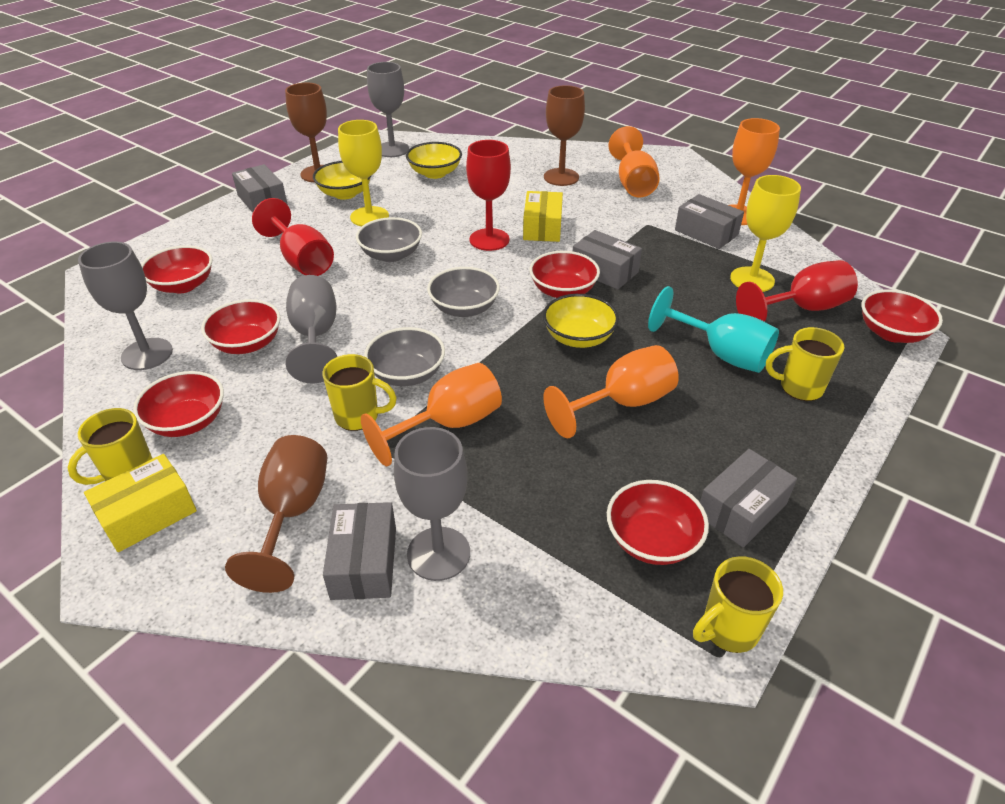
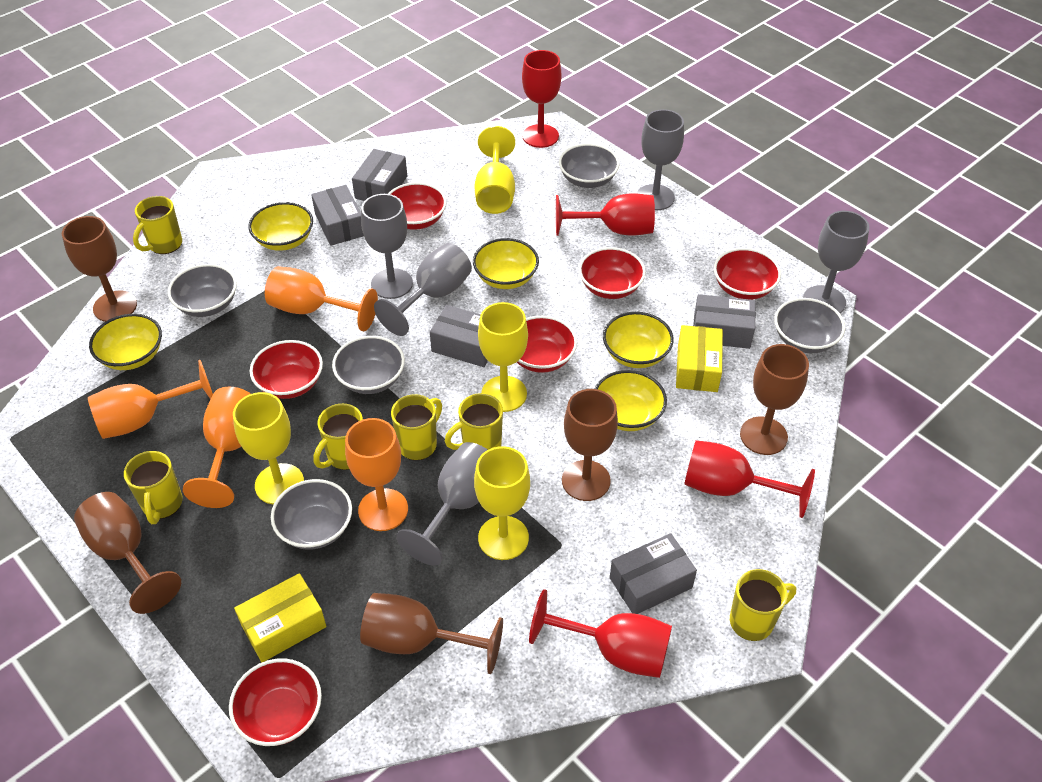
brown goblet: [225,435,327,593] [285,83,327,182] [544,85,585,186] = 3 -> [62,216,137,322] [74,492,181,614] [360,593,503,674] [562,389,618,501] [740,344,809,455] = 5
grey bowl: [356,217,422,262] [364,327,445,386] [427,267,500,317] = 3 -> [168,264,237,317] [271,479,352,550] [332,336,405,394] [559,144,620,188] [774,298,845,353] = 5
grey goblet: [78,242,173,370] [286,275,338,384] [367,62,409,157] [394,427,470,581] = 4 -> [361,194,413,299] [374,243,472,336] [396,442,488,566] [637,109,684,210] [803,211,869,313] = 5
red goblet: [252,198,334,276] [466,140,511,251] [736,260,858,322] = 3 -> [522,50,561,148] [529,589,672,678] [556,193,655,236] [684,440,815,518] = 4
turquoise goblet: [648,286,779,373] = 1 -> none = 0
yellow bowl: [313,161,372,200] [406,142,462,179] [543,294,619,348] = 3 -> [89,314,162,370] [248,202,313,251] [473,238,539,289] [594,370,667,431] [603,312,674,368] = 5
yellow goblet: [338,120,389,226] [730,175,801,292] = 2 -> [233,392,304,505] [474,446,530,560] [475,126,515,214] [478,302,528,412] = 4
yellow mug: [68,408,153,485] [322,354,397,431] [693,556,783,653] [766,327,844,401] = 4 -> [124,451,183,524] [133,196,182,254] [313,404,363,470] [391,394,442,460] [445,393,503,450] [730,569,796,641] = 6

